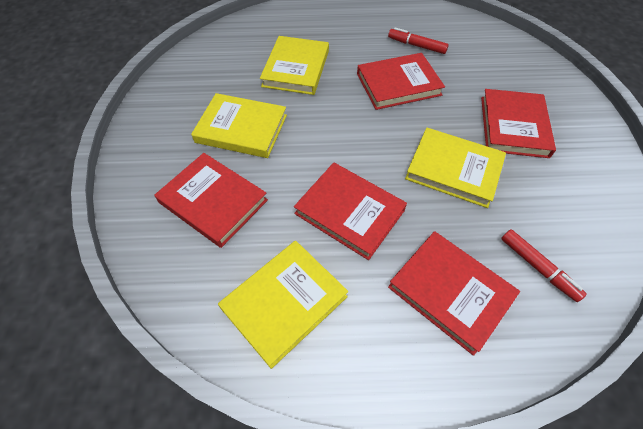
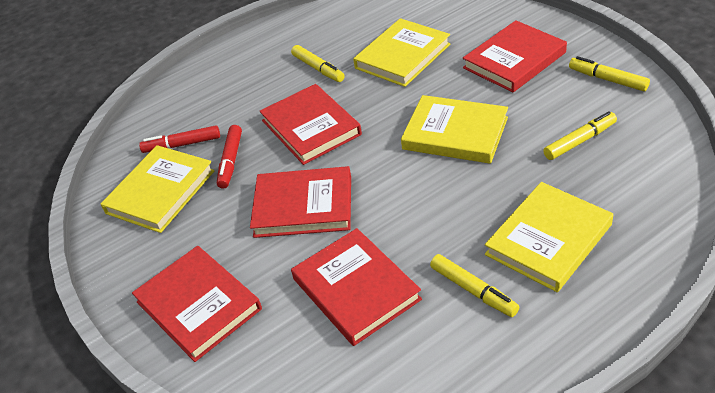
yellow marker: none = 0 -> [291,45,345,82] [430,254,519,317] [543,111,617,160] [569,56,650,91] = 4

